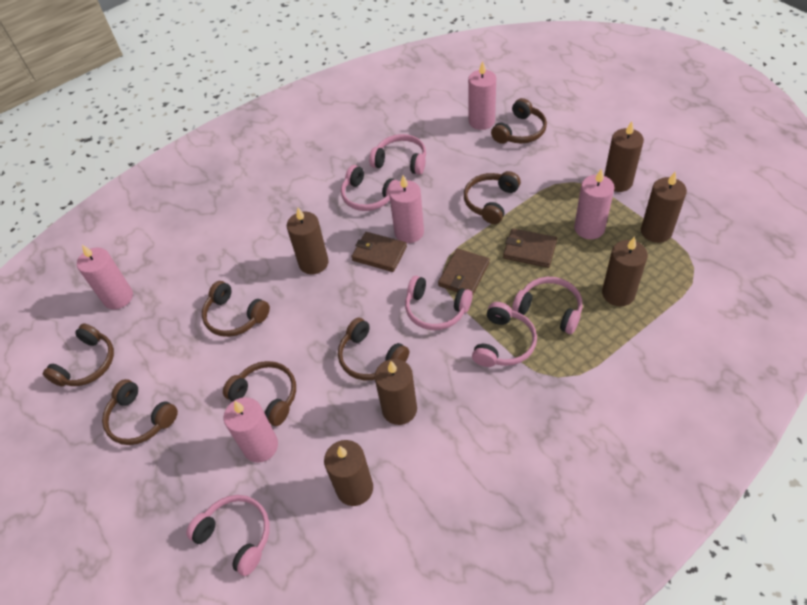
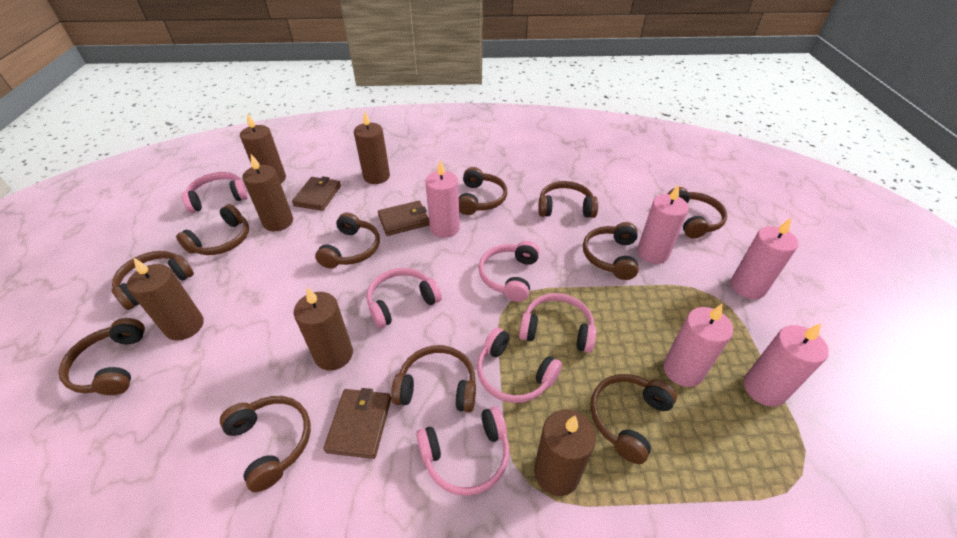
brown headphones: [43,323,114,386] [102,379,178,445] [202,281,270,337] [223,361,296,426] [338,318,409,380] [464,171,521,224] [491,98,547,144] = 7 -> [59,318,145,395] [112,251,194,310] [176,204,249,255] [220,396,311,492] [315,212,380,268] [391,345,476,413] [459,167,507,215] [538,181,598,218] [583,222,638,280] [590,374,677,464] [668,187,727,239] = 11

